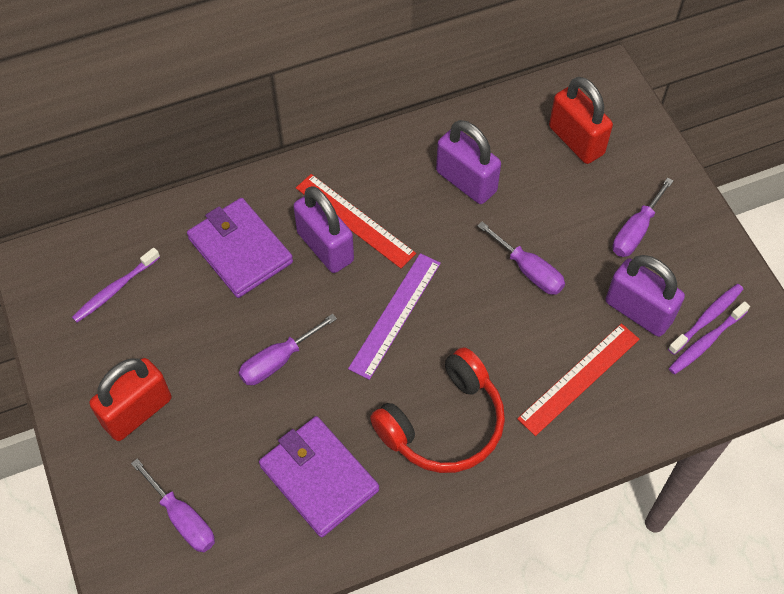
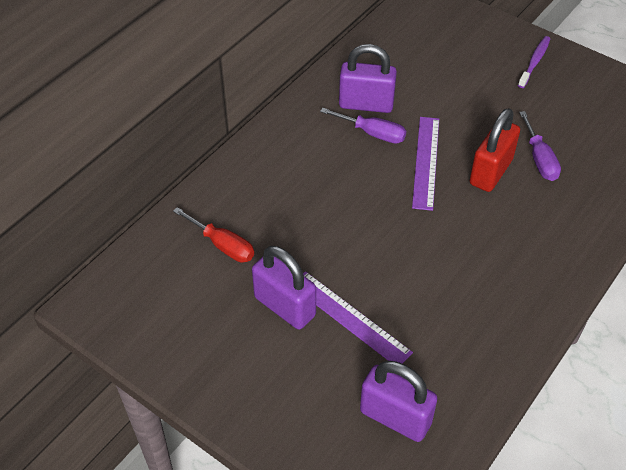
purple ruler: [348,253,441,380] = 1 -> [303,271,413,364] [412,117,439,211] = 2
purple screwdriver: [131,459,215,552] [239,314,337,385] [477,222,565,295] [612,177,673,257] = 4 -> [320,108,406,143] [519,111,561,181] = 2
purple toothbrush: [72,248,160,323] [668,284,743,355] [669,301,750,374] = 3 -> [518,36,550,88] = 1
purple wallet: [187,198,293,298] [259,416,379,537] = 2 -> none = 0
red headphones: [370,347,505,473] = 1 -> none = 0
red padlock: [89,358,171,441] [549,77,613,164] = 2 -> [470,108,520,192] = 1
red ruler: [296,174,416,268] [517,323,640,436] = 2 -> none = 0
red screwdriver: none = 0 -> [173,207,254,263] = 1

